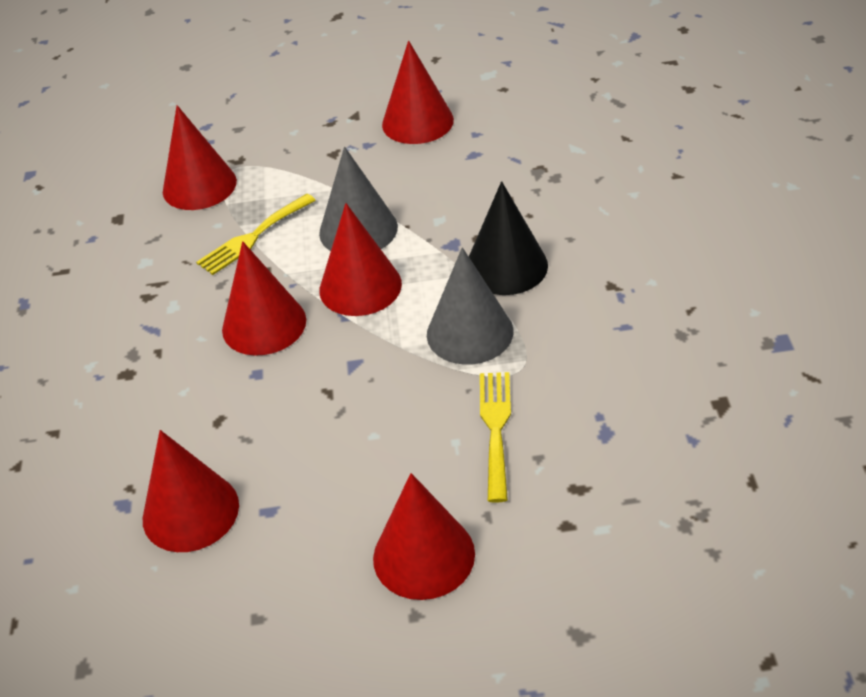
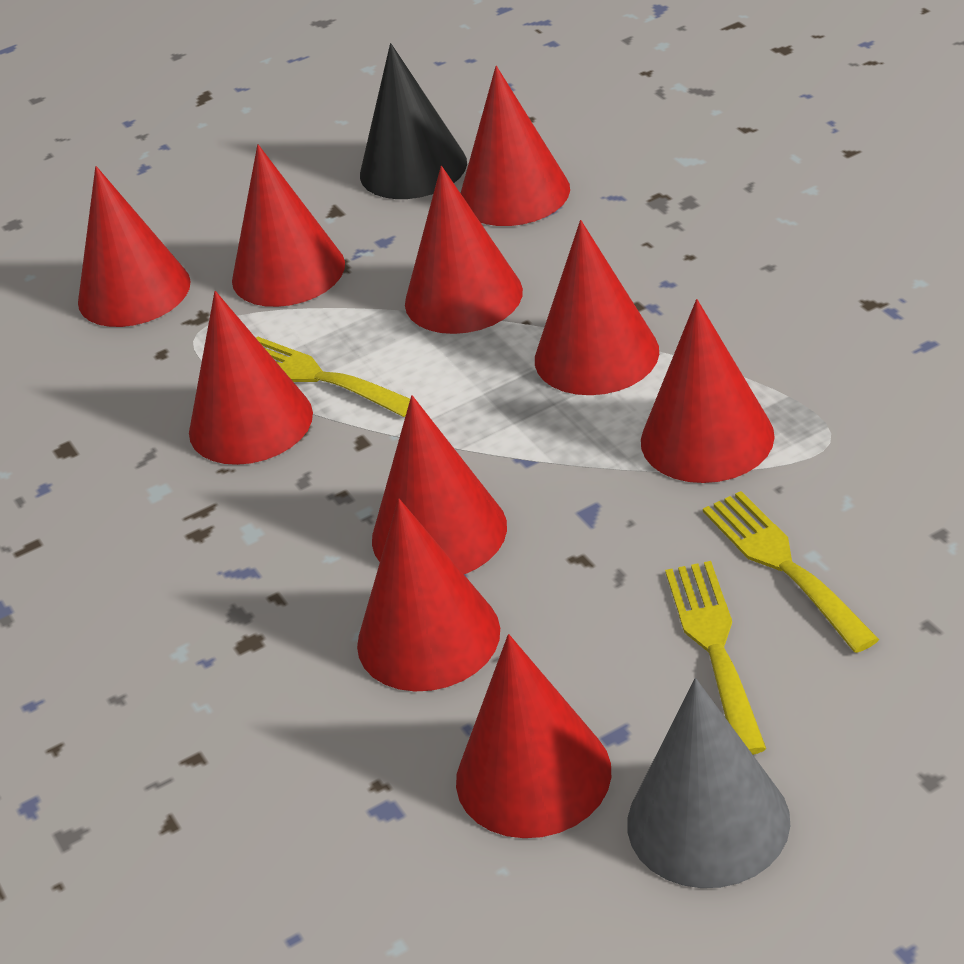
grey cone: [319,147,398,251] [427,247,514,364] = 2 -> [627,678,790,888] = 1
red cone: [143,430,239,552] [163,105,237,210] [222,241,306,356] [319,203,402,316] [373,473,475,600] [382,41,454,144] = 6 -> [78,166,191,327] [189,291,313,465] [232,144,345,307] [357,499,500,691] [372,395,507,574] [405,166,523,334] [456,634,611,838] [461,66,570,226] [535,220,659,395] [641,299,775,483] = 10
yellow fork: [196,194,316,275] [480,372,511,503] = 2 -> [256,336,410,417] [665,561,766,755] [703,491,879,653] = 3

